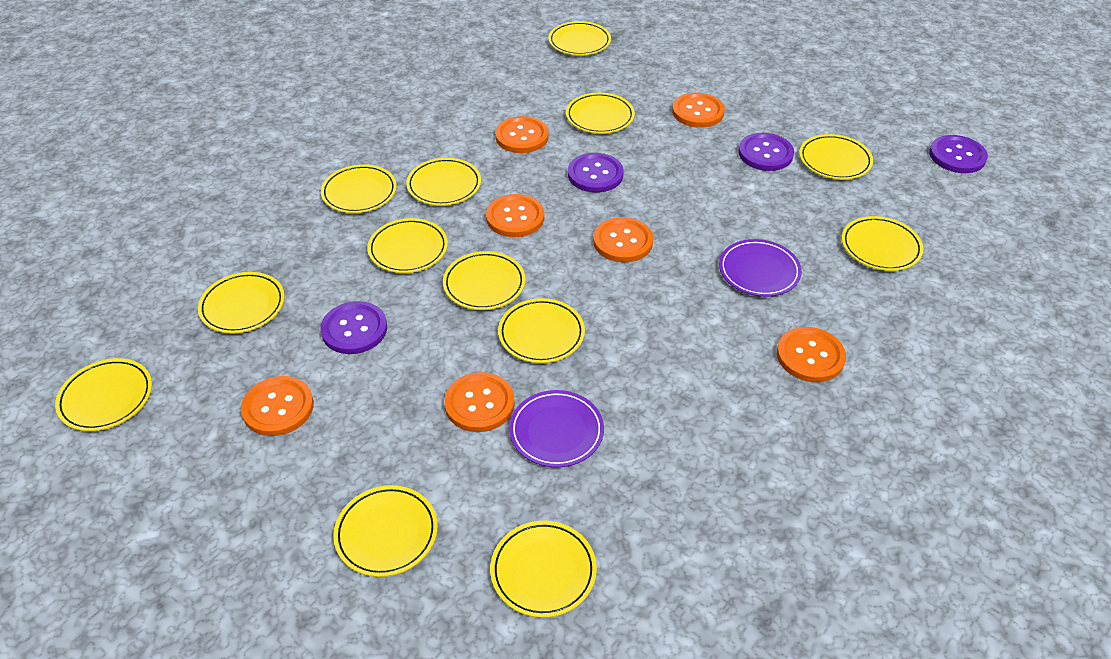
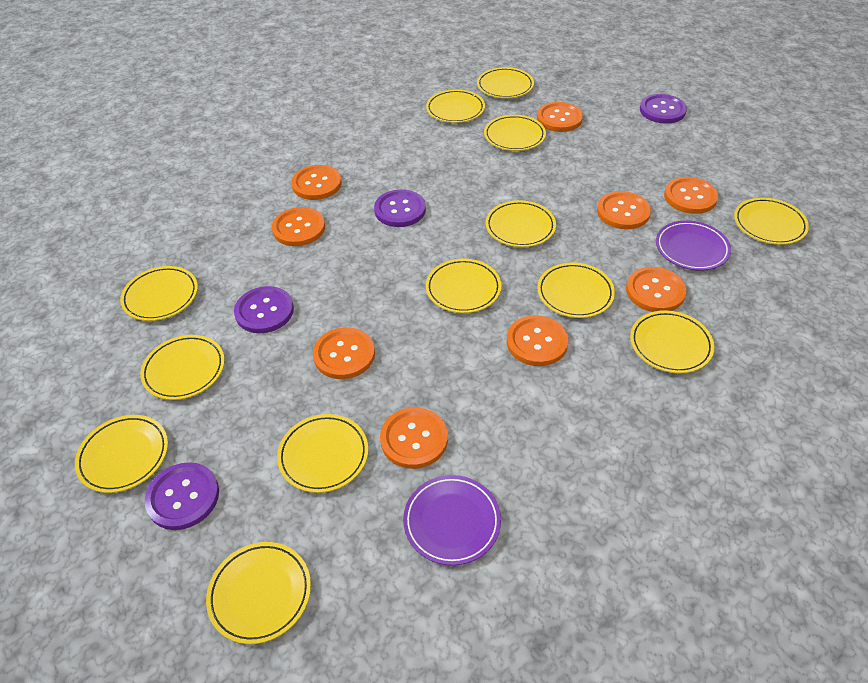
orange button: [241,376,314,436] [444,372,515,432] [486,194,544,237] [495,116,549,153] [593,217,653,262] [672,93,725,128] [777,327,846,382] = 7 -> [272,207,325,246] [291,165,342,200] [313,327,375,379] [380,407,448,469] [507,315,569,366] [537,102,583,132] [597,191,651,229] [626,267,687,312] [664,177,718,214] = 9

